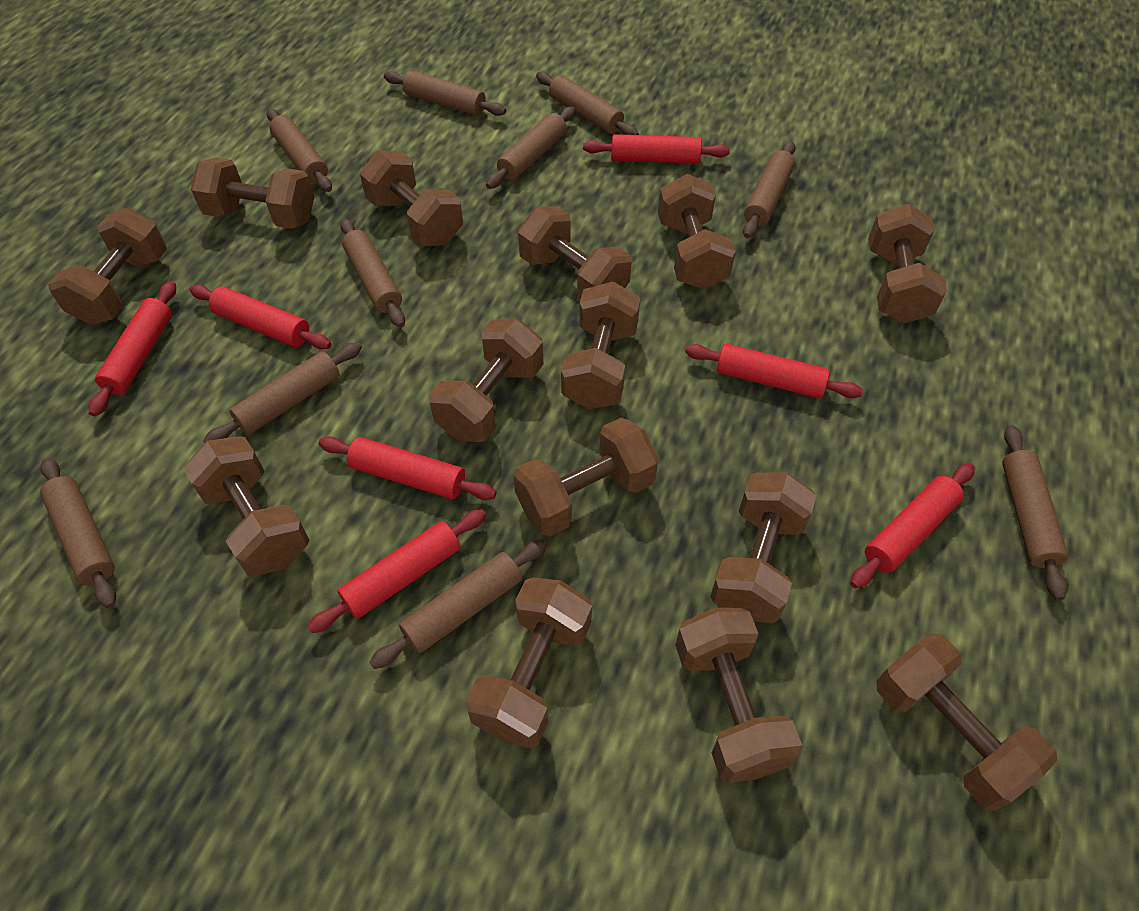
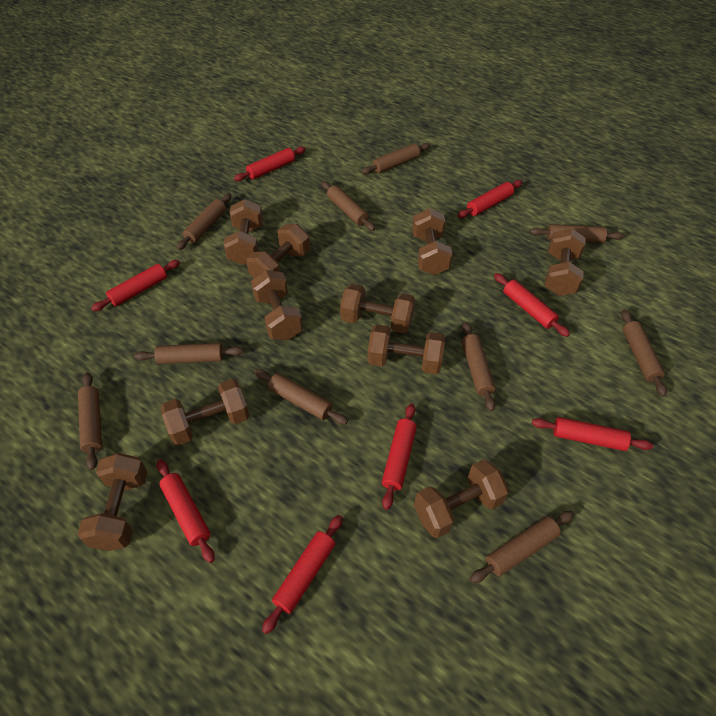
brown dumbbell: [48,208,167,325] [183,436,309,577] [191,157,315,229] [360,150,463,246] [429,319,543,442] [466,578,592,748] [513,418,659,536] [518,206,632,300] [561,281,640,409] [658,174,736,289] [675,608,803,783] [710,472,817,623] [868,204,947,323] [876,633,1057,811] = 14 -> [77,453,147,551] [160,379,250,445] [224,199,263,265] [247,224,310,278] [251,270,303,340] [340,284,415,334] [368,325,445,374] [412,208,453,275] [414,459,509,538] [545,228,586,296] = 10
red rolling pin: [89,281,176,417] [189,285,331,350] [307,509,486,633] [318,436,497,500] [583,134,730,163] [685,343,863,398] [850,463,975,588] = 7 -> [91,260,180,311] [157,459,215,563] [234,146,306,181] [262,515,343,634] [382,404,417,510] [458,180,522,218] [494,273,570,337] [532,417,653,451] = 8

